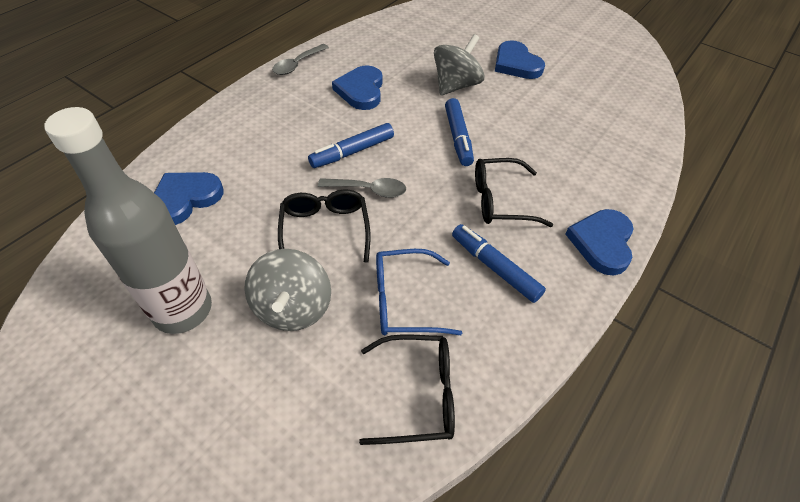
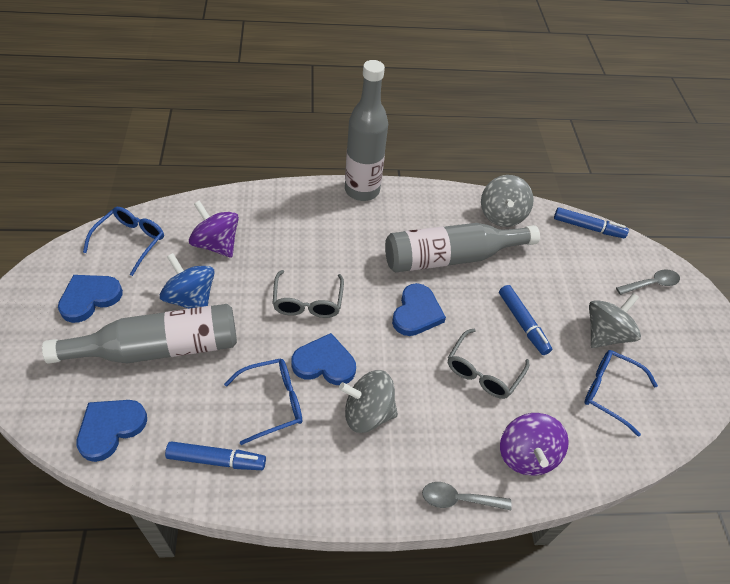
black glasses: [278,190,370,263] [359,334,455,445] [475,158,553,227] = 3 -> none = 0
blue glasses: [376,249,462,335] = 1 -> [83,207,164,276] [224,358,302,445] [584,350,658,437] = 3
blue spinning top: none = 0 -> [160,253,215,309] = 1
grey bottle: [44,107,212,334] = 1 -> [42,304,237,364] [345,60,388,201] [385,223,540,272] = 3
grey glasses: none = 0 -> [272,270,344,318] [448,329,529,399] = 2
grey spinning top: [244,249,331,331] [434,34,485,96] = 2 -> [339,370,398,433] [481,175,534,227] [589,293,641,348] = 3
purple spinning top: none = 0 -> [189,200,239,258] [500,413,569,476] = 2

